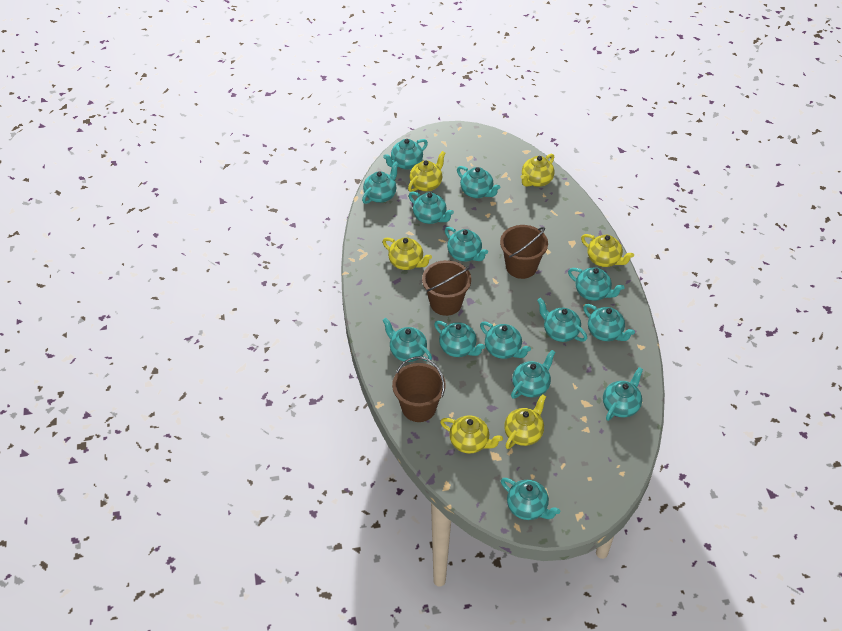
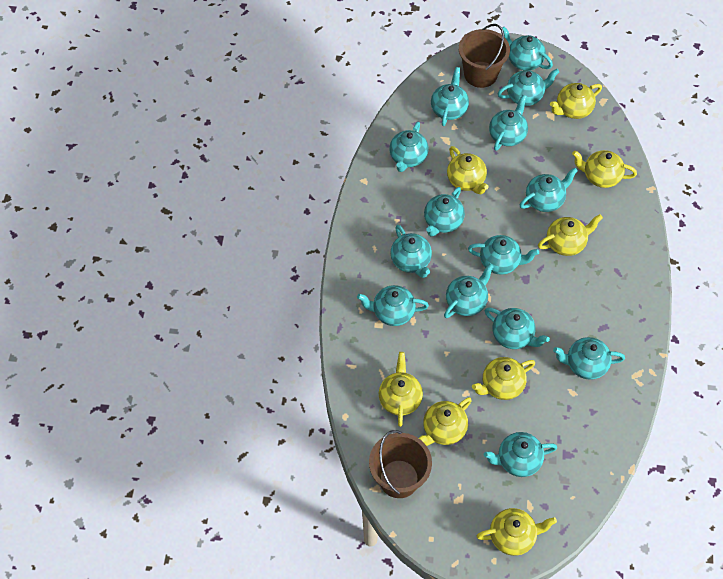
brown bucket: [392,356,446,422] [422,260,471,316] [500,225,548,279] = 3 -> [369,430,432,498] [459,24,510,88] = 2
yellow teapot: [383,237,432,270] [408,151,445,192] [440,415,503,454] [504,394,546,449] [521,154,555,187] [581,234,634,267] = 6 -> [379,352,423,427] [419,397,472,446] [447,146,489,194] [472,357,535,400] [477,508,557,556] [538,214,603,256] [550,83,602,119] [572,150,637,188] = 8

